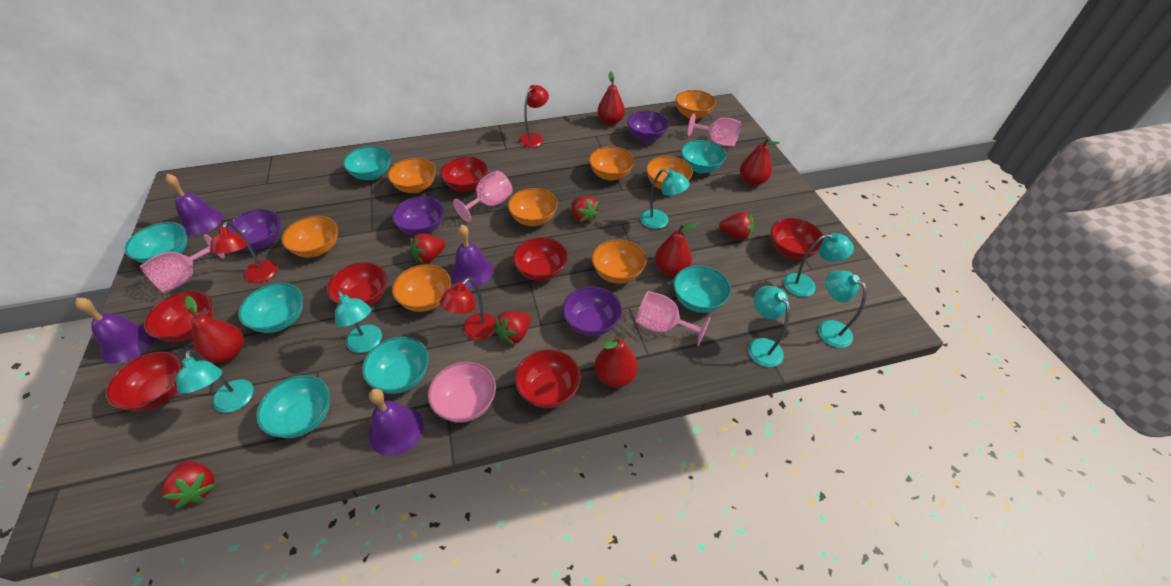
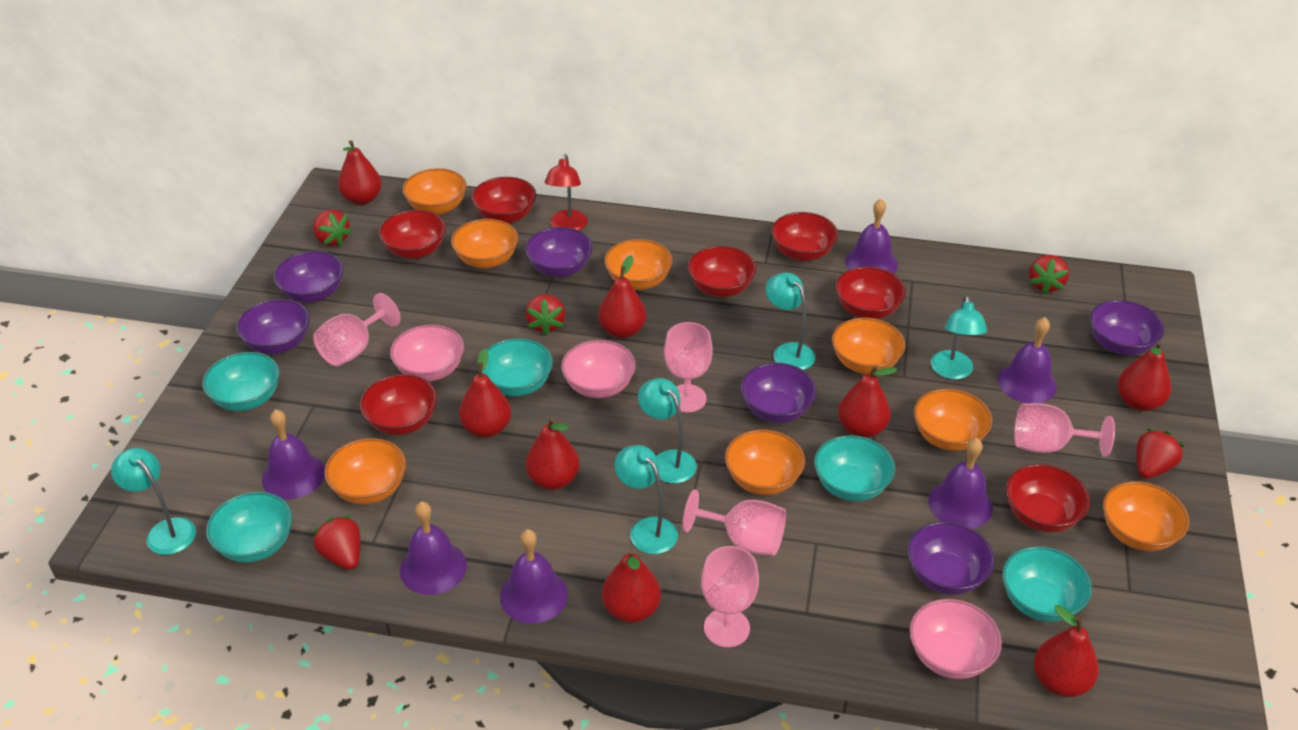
pink bowl: [428,362,496,423] = 1 -> [390,325,464,382] [561,340,636,398] [909,599,1002,679] = 3
pink goblet: [140,234,225,293] [453,171,513,222] [635,291,711,347] [687,114,741,147] = 4 -> [313,293,401,366] [664,322,713,413] [683,489,786,556] [701,546,759,647] [1014,403,1115,457] = 5
purple bell: [75,298,155,364] [165,174,223,235] [369,388,424,456] [451,224,493,288] = 4 -> [262,409,325,500] [400,502,467,595] [500,529,568,624] [845,199,898,274] [928,438,993,528] [997,317,1057,403] = 6
purple bowl: [226,209,281,250] [392,196,444,236] [563,286,622,336] [627,111,669,142] = 4 -> [236,299,310,354] [273,251,344,303] [525,227,593,277] [741,363,817,423] [907,521,995,595] [1090,300,1165,355] = 6
red lamp: [210,221,277,283] [440,278,495,340] [519,85,549,148] = 3 -> [545,154,588,231] = 1
red pear: [185,296,244,363] [594,336,638,387] [598,71,625,125] [655,222,698,276] [740,138,780,186] = 5 -> [338,140,382,205] [459,349,511,438] [525,417,580,490] [598,255,646,338] [602,549,661,623] [838,366,897,438] [1034,605,1099,697] [1117,341,1171,411] = 8
turquoise bowl: [125,222,187,263] [238,283,303,333] [256,375,330,438] [343,146,391,180] [362,336,429,394] [673,265,731,313] [681,140,726,174] = 7 -> [202,352,280,411] [206,492,292,563] [482,338,553,396] [814,435,895,501] [1002,546,1092,622] = 5
turquoise lamp: [176,350,254,413] [335,290,382,353] [640,169,690,229] [748,286,790,367] [783,233,854,297] [818,270,867,348] = 6 -> [111,448,196,555] [615,445,678,554] [638,378,697,483] [766,273,815,370] [931,295,987,379] = 5

